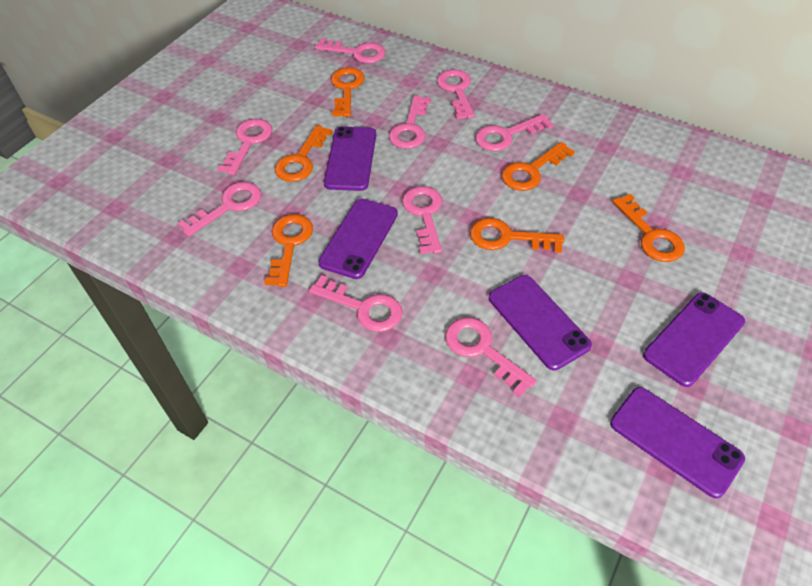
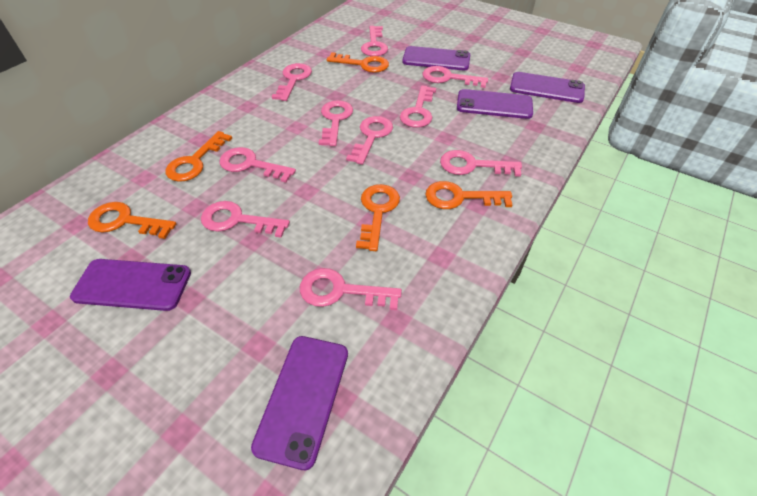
orange key: [264,214,313,287] [275,125,333,182] [331,67,364,117] [470,218,564,253] [502,142,575,191] [612,194,685,262] = 6 -> [88,202,176,239] [166,131,232,182] [327,52,389,73] [356,184,400,251] [425,181,512,209] = 5
pink key: [177,182,262,237] [217,119,272,175] [309,275,402,332] [315,38,386,63] [389,95,431,149] [402,186,442,254] [437,69,475,119] [445,317,537,397] [475,114,553,151] = 9 -> [201,201,290,238] [220,147,296,183] [272,63,312,101] [300,268,402,310] [319,100,353,146] [346,116,393,165] [361,26,388,56] [400,85,436,128] [423,66,488,88] [440,150,522,177] = 10

